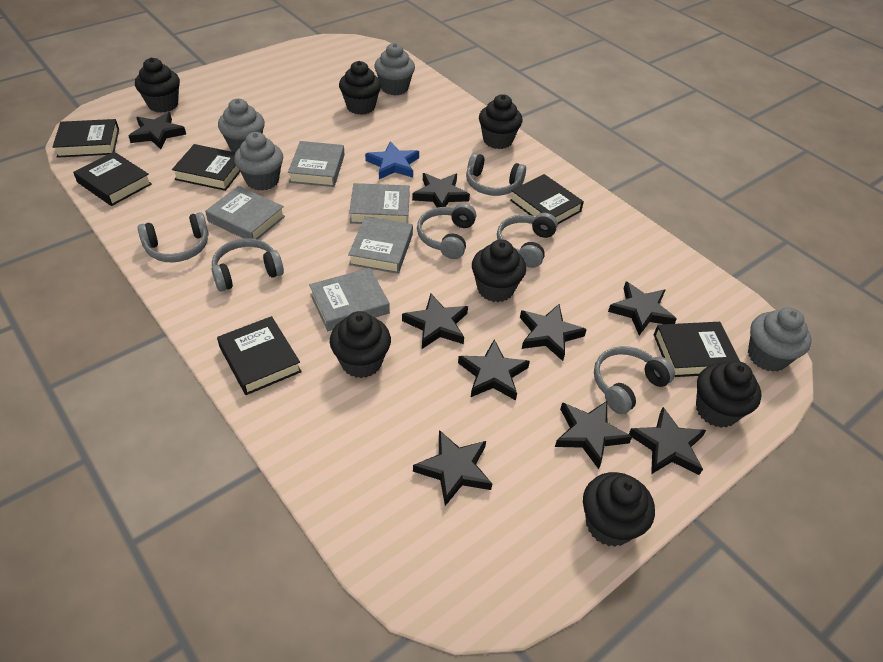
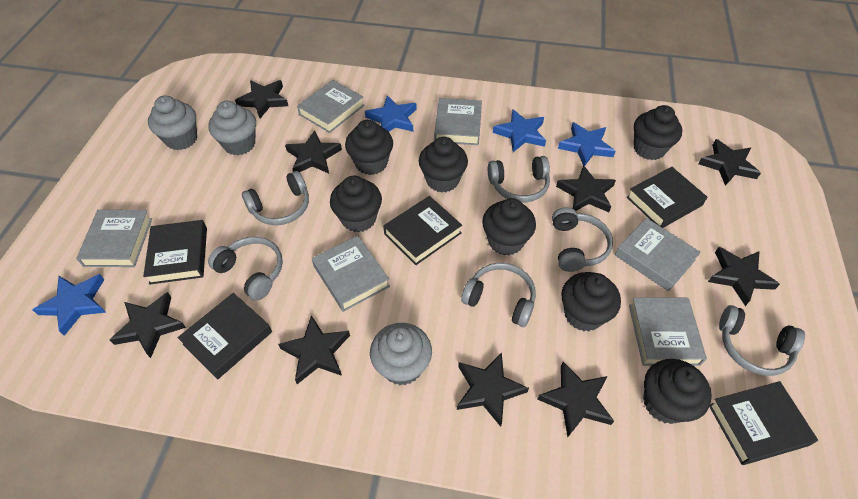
black book: [53,119,119,158] [73,152,152,206] [172,144,240,191] [217,316,302,395] [510,174,584,224] [654,322,740,377] = 6 -> [143,220,207,285] [178,293,272,379] [383,196,462,265] [627,167,707,228] [709,381,818,465] = 5
blue star: [365,141,419,179] = 1 -> [33,274,107,336] [365,95,417,132] [493,109,546,152] [558,122,616,166] = 4
grey book: [205,186,285,240] [288,141,344,187] [309,268,390,331] [348,216,413,274] [349,183,410,224] = 5 -> [76,210,152,267] [297,80,364,133] [312,235,390,312] [434,98,482,145] [615,218,701,291] [629,297,707,366] = 6
grey cupcake: [218,99,265,152] [234,132,283,191] [374,43,415,95] [748,308,812,372] = 4 -> [148,95,197,150] [208,101,256,155] [370,323,432,385] = 3

